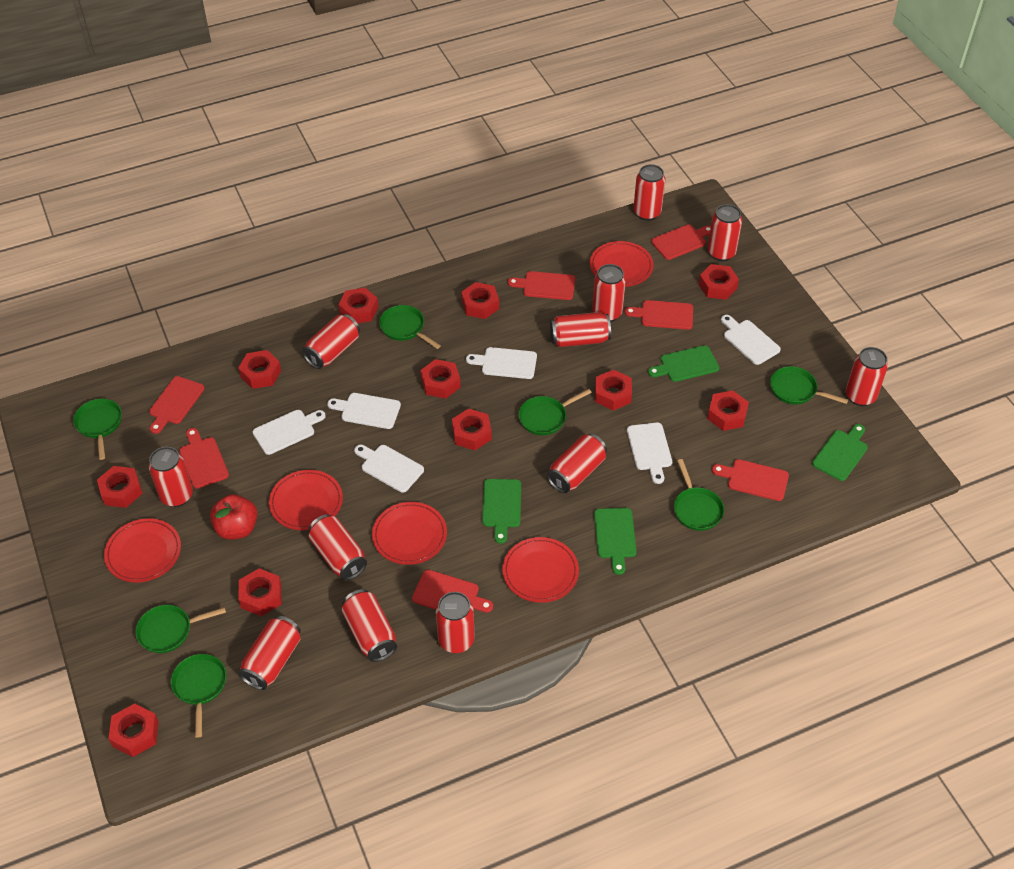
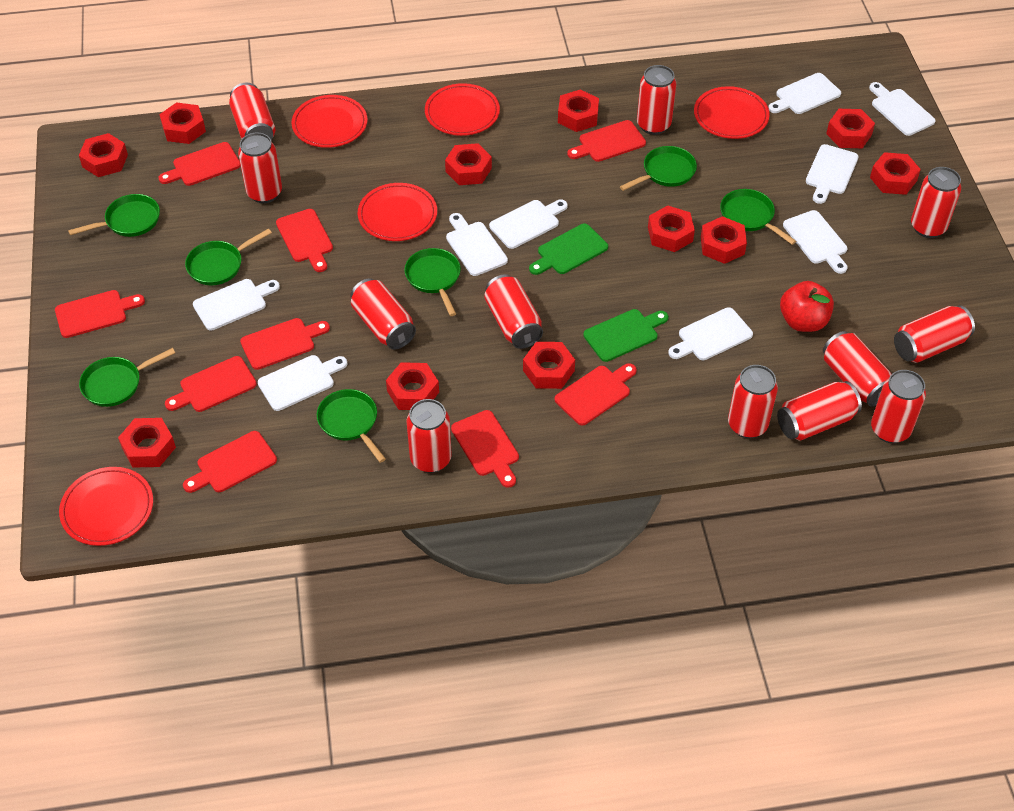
green cutting board: [482,479,521,544] [594,508,637,575] [648,345,719,382] [812,424,868,481] = 4 -> [529,224,608,275] [583,309,668,362] = 2
red cutting board: [149,376,204,434] [179,428,229,489] [412,570,493,613] [508,271,575,300] [625,300,693,330] [651,225,711,260] [712,459,789,501] = 7 -> [55,290,145,338] [158,142,241,186] [165,356,257,412] [183,431,277,493] [240,318,330,370] [276,209,333,272] [451,410,519,488] [555,363,637,425] [567,120,646,162] = 9
white cutting board: [253,410,326,455] [327,393,401,429] [354,445,424,493] [466,347,537,379] [627,422,672,484] [721,315,781,365] = 6 -> [193,279,280,331] [258,355,347,411] [446,213,508,276] [489,199,568,249] [668,307,753,360] [768,73,841,114] [783,210,848,274] [806,144,859,204] [869,82,936,136] = 9

